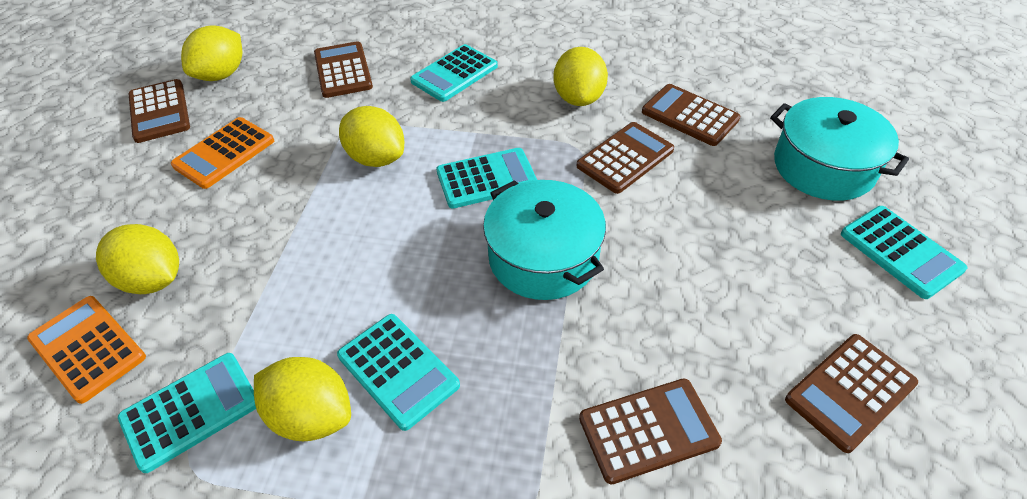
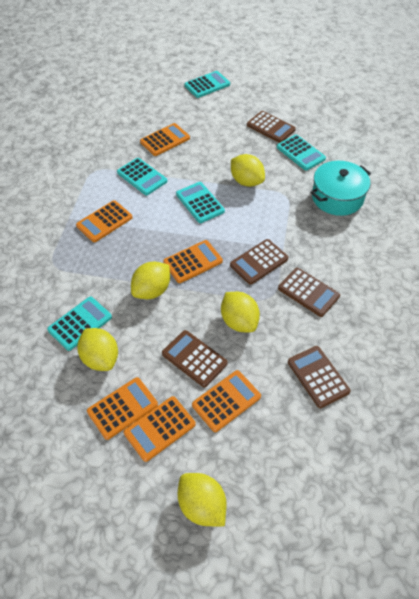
brown calculator: [129,79,190,143] [314,41,373,98] [577,122,674,194] [579,378,722,484] [642,84,741,146] [785,334,918,453] = 6 -> [162,330,228,387] [230,239,288,285] [247,111,296,143] [278,268,340,317] [288,346,350,408] = 5
orange calculator: [27,296,146,404] [171,117,274,189] = 2 -> [76,200,133,242] [87,377,158,440] [123,396,196,462] [140,123,190,156] [163,240,223,283] [192,370,261,432] = 6
turquoise pot: [483,180,606,300] [770,97,909,201] = 2 -> [311,161,371,216] = 1

